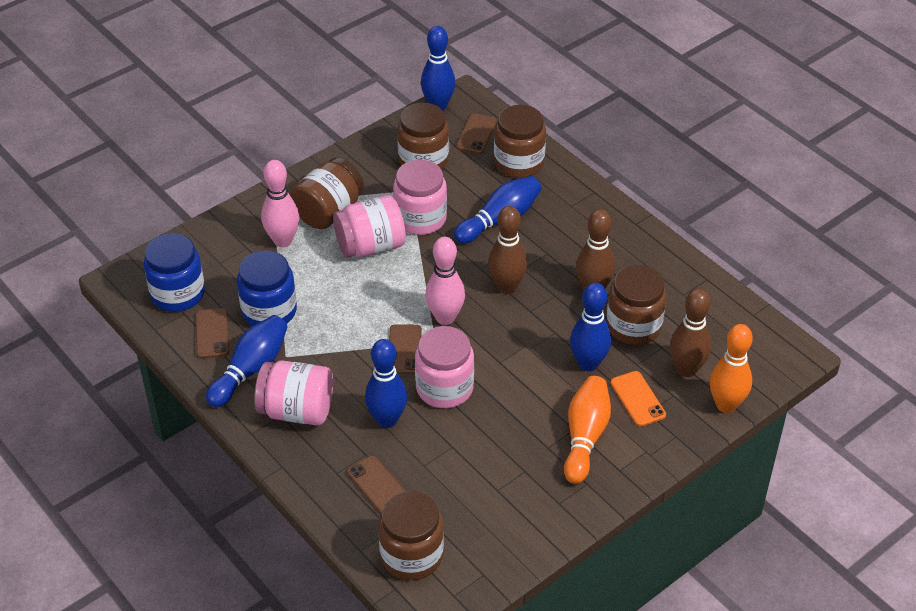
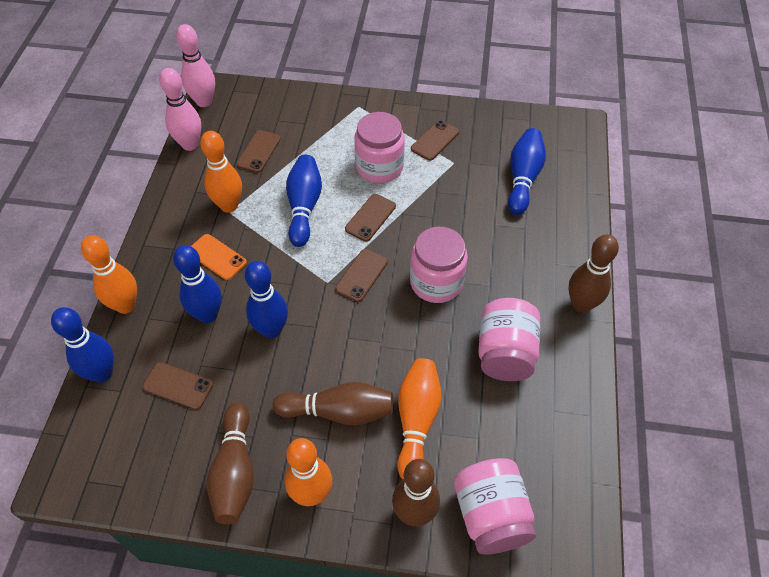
blue jar: [144,233,205,312] [237,250,297,326] = 2 -> none = 0
brown bowling pin: [488,206,527,294] [576,209,615,290] [670,288,711,377] = 3 -> [207,402,254,524] [272,382,393,426] [392,459,440,526] [568,234,619,313] = 4
brown jar: [290,157,364,229] [378,491,444,580] [397,103,449,170] [494,105,546,178] [606,265,666,345] = 5 -> none = 0
brown phone: [195,308,229,358] [347,456,406,514] [389,324,422,374] [456,113,497,154] = 4 -> [143,362,213,410] [236,130,281,173] [335,249,388,302] [345,194,396,242] [411,120,459,161] = 5
orange bowling pin: [564,376,611,484] [710,324,753,413] = 2 -> [81,235,137,314] [200,131,242,213] [285,438,332,506] [397,358,442,479] = 4

